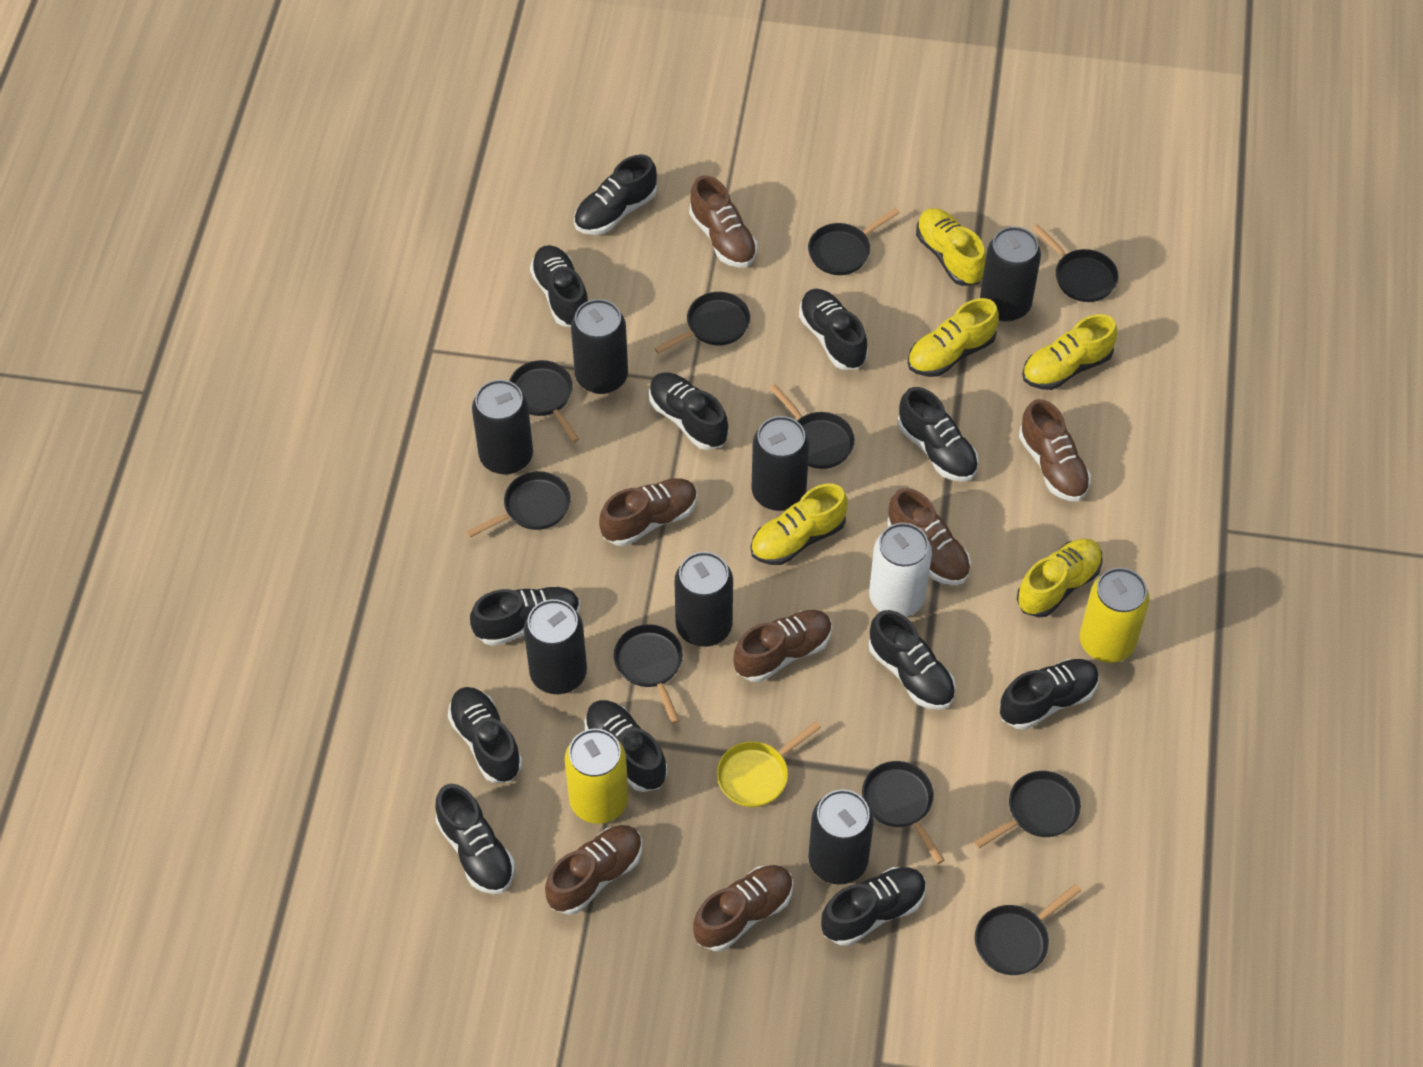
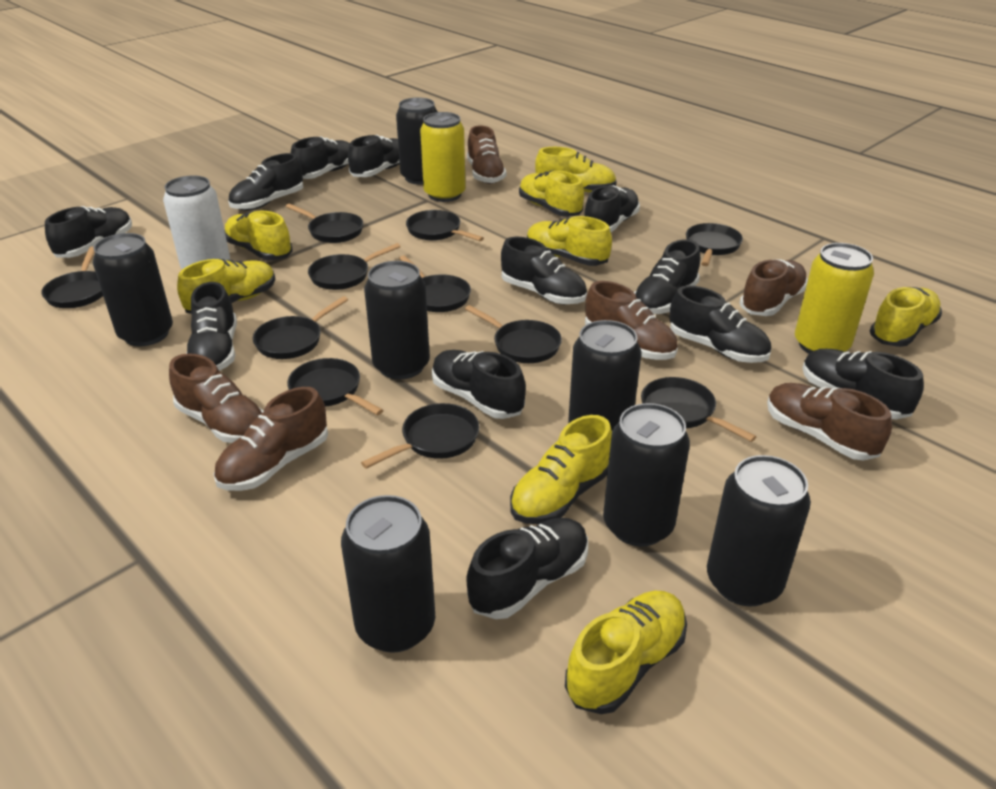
black pan: [466,471,571,538] [509,360,579,443] [614,624,683,724] [654,292,750,354] [769,384,855,469] [808,208,900,275] [862,761,944,864] [974,771,1081,848] [975,884,1081,975] [1032,224,1119,302] = 10 -> [41,246,103,308] [253,296,348,359] [286,204,363,243] [287,358,383,415] [308,243,401,290] [361,403,480,469] [399,255,471,312] [406,210,484,241] [465,305,562,363] [641,377,756,442] [686,223,743,266] = 11
brown shoe: [545,825,642,915] [599,478,697,546] [689,175,757,268] [693,865,793,951] [734,610,832,682] [887,488,971,585] [1019,399,1091,501] = 7 -> [169,353,264,443] [213,387,328,491] [467,125,506,184] [585,281,678,360] [740,259,808,316] [767,383,892,461] = 6
yellow pan: [717,721,821,807] = 1 -> none = 0
yellow shoe: [751,484,848,565] [907,298,999,377] [916,208,986,286] [1017,539,1103,618] [1022,314,1117,390] = 5 -> [177,259,275,314] [224,210,293,260] [510,415,612,524] [519,170,584,217] [527,216,612,266] [535,147,617,192] [565,591,687,714] [870,287,942,347] = 8

